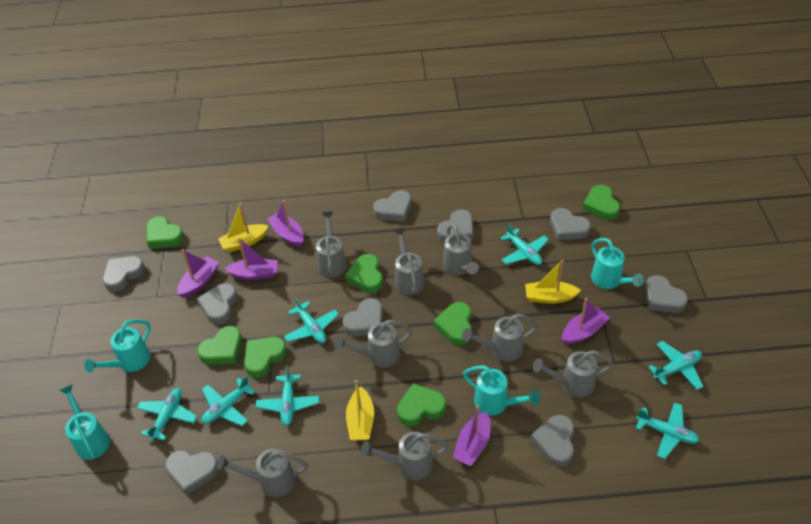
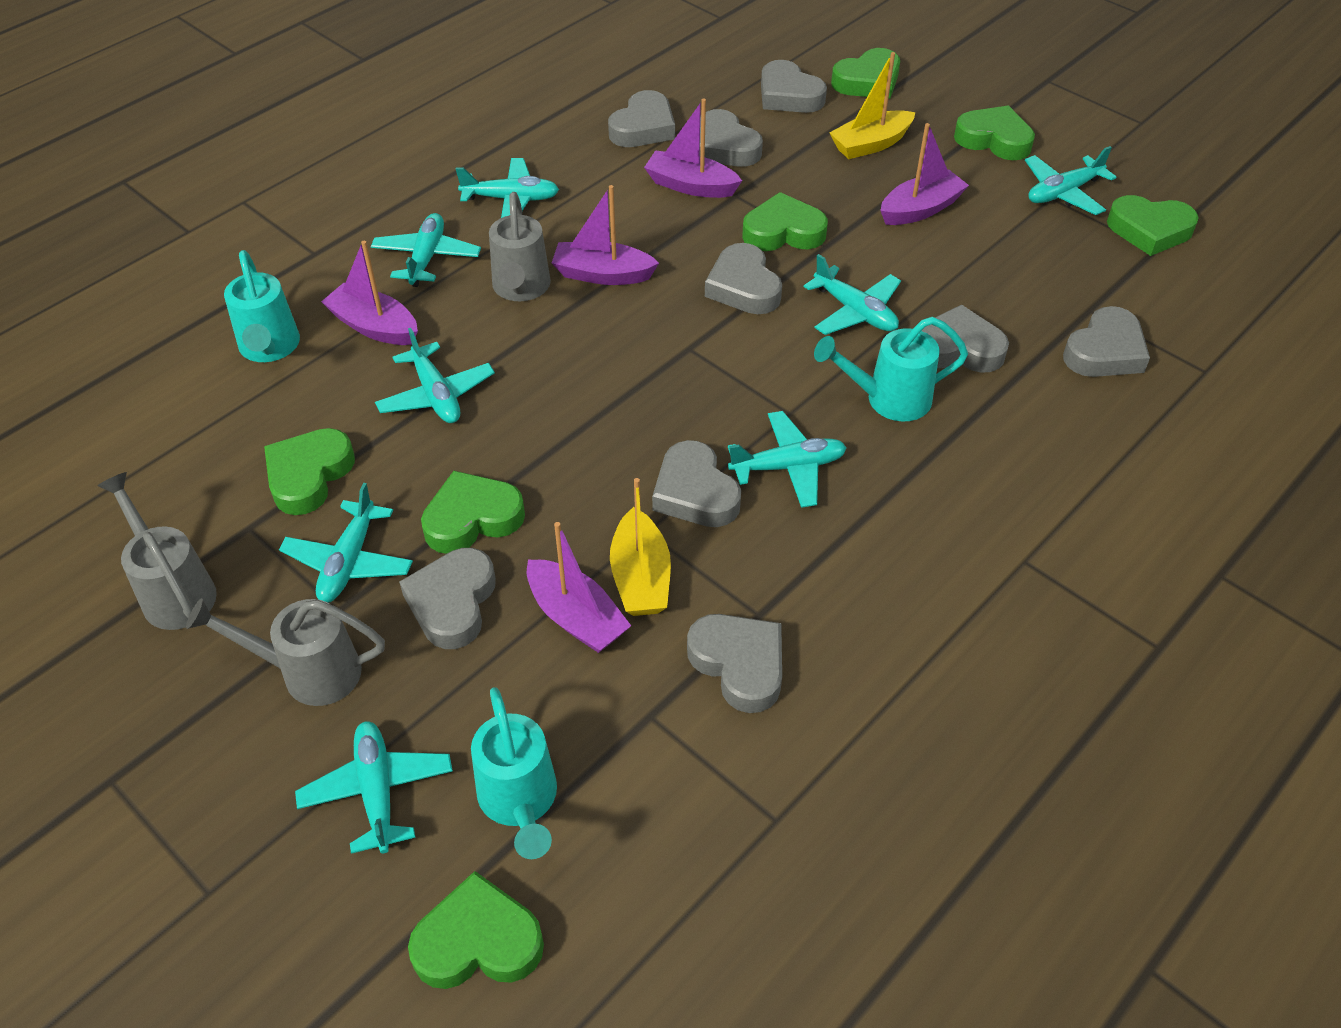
grey watering can: [217,448,308,497] [316,211,347,277] [335,320,412,367] [361,432,449,480] [394,228,424,295] [443,224,479,275] [462,314,538,361] [532,350,613,398] = 8 -> [97,472,217,630] [186,598,385,706] [489,192,551,301] = 3
turquoise plane: [137,388,197,441] [202,376,255,426] [256,366,319,426] [284,297,339,343] [501,224,549,265] [636,402,700,459] [648,341,703,390] = 7 -> [279,483,413,603] [295,721,453,854] [371,213,481,287] [375,328,495,423] [456,158,559,218] [728,411,847,508] [804,254,901,335] [1025,146,1117,215] = 8
turquoise watering can: [59,384,110,460] [84,319,151,373] [463,365,540,415] [591,238,644,289] = 4 -> [224,250,300,362] [471,687,557,859] [814,317,968,421] = 3
yellow boat: [218,203,268,252] [346,380,374,441] [525,260,581,304] = 3 -> [610,478,671,616] [830,52,916,159] = 2

